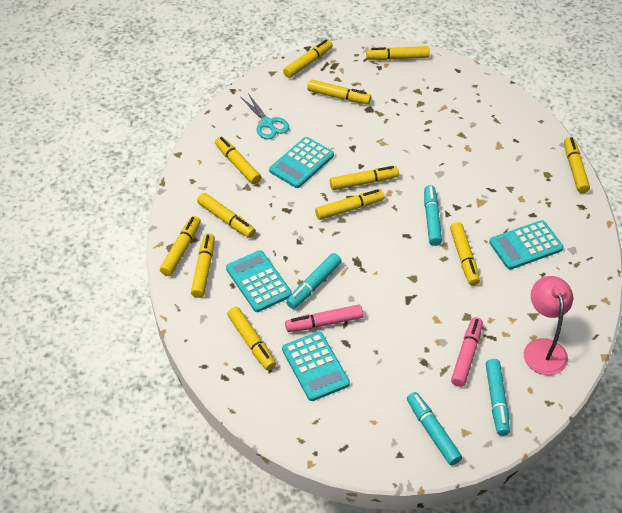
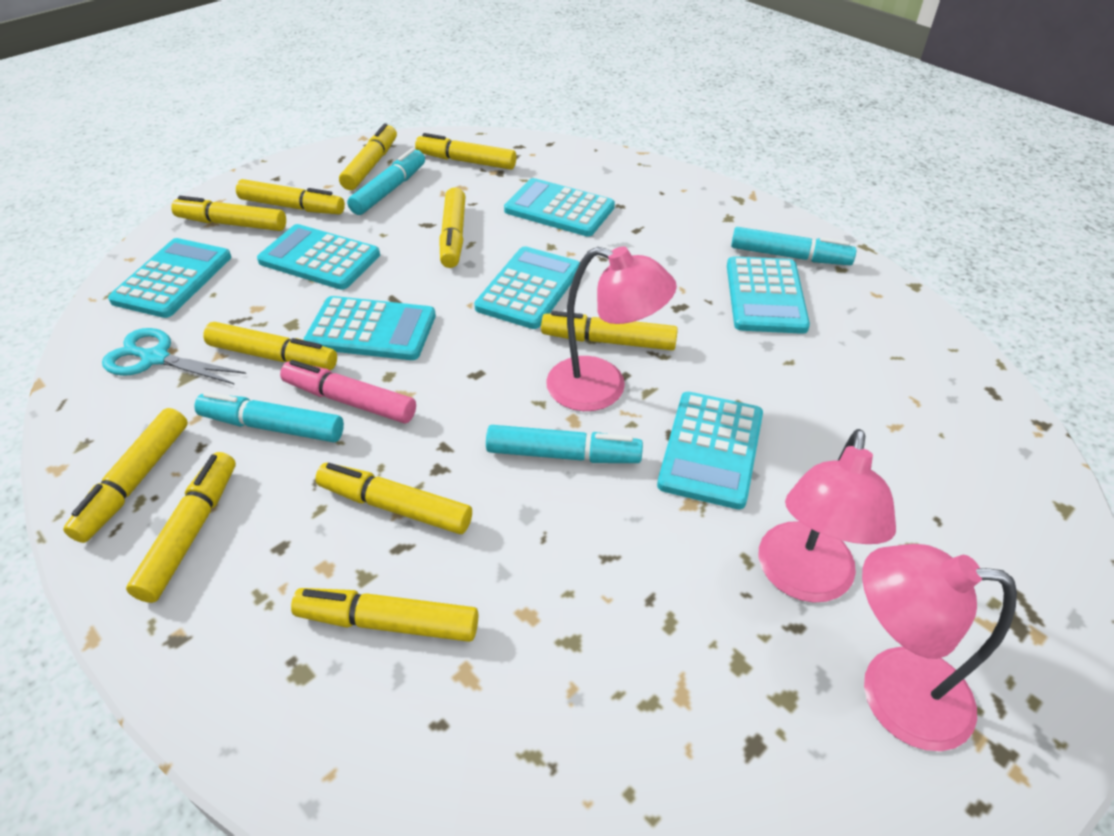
pink lamp: [523,276,573,375] = 1 -> [546,247,677,411] [759,429,896,603] [862,544,1017,751] = 3
pink marker: [285,304,363,332] [451,317,483,387] = 2 -> [280,360,416,424] = 1
turquoise calculator: [226,250,292,312] [269,137,334,188] [282,332,350,401] [489,220,564,270] = 4 -> [108,238,231,318] [257,224,380,290] [304,296,436,360] [474,246,580,329] [504,178,615,236] [657,392,763,509] [727,256,810,334] = 7
yellow marker: [160,216,201,276] [191,233,215,298] [197,193,256,238] [215,136,261,184] [227,307,276,371] [283,39,333,78] [307,79,371,104] [315,189,384,220] [330,166,399,190] [366,46,430,60] [450,222,480,285] [564,137,590,193] = 12 -> [63,408,188,543] [126,452,236,603] [171,196,286,231] [203,322,337,370] [236,179,345,214] [291,588,478,642] [315,463,472,534] [339,124,397,190] [415,133,516,170] [439,187,466,268] [541,311,678,350] = 11

